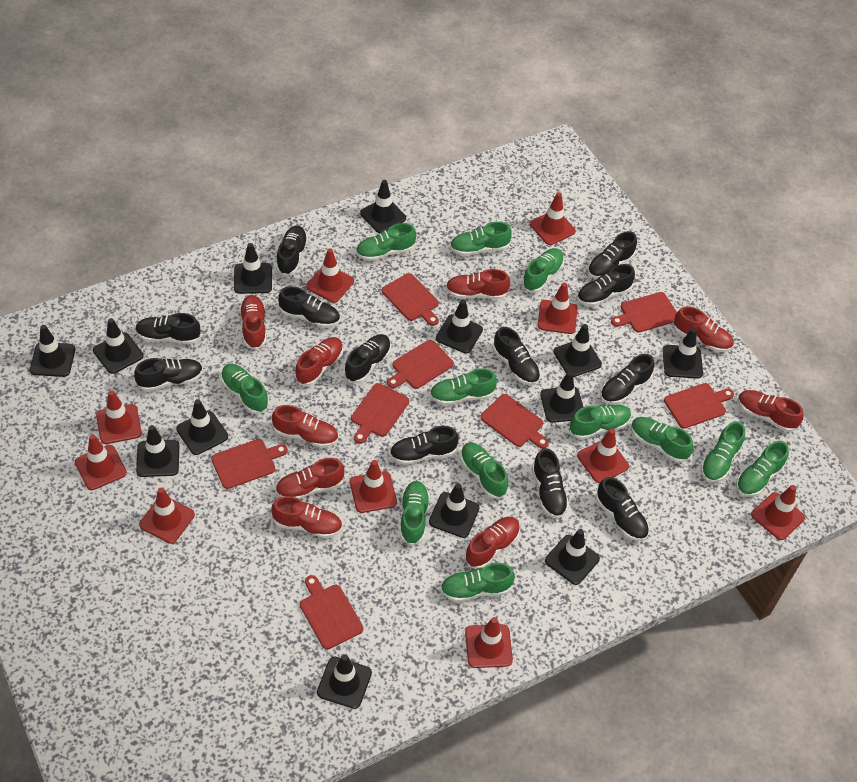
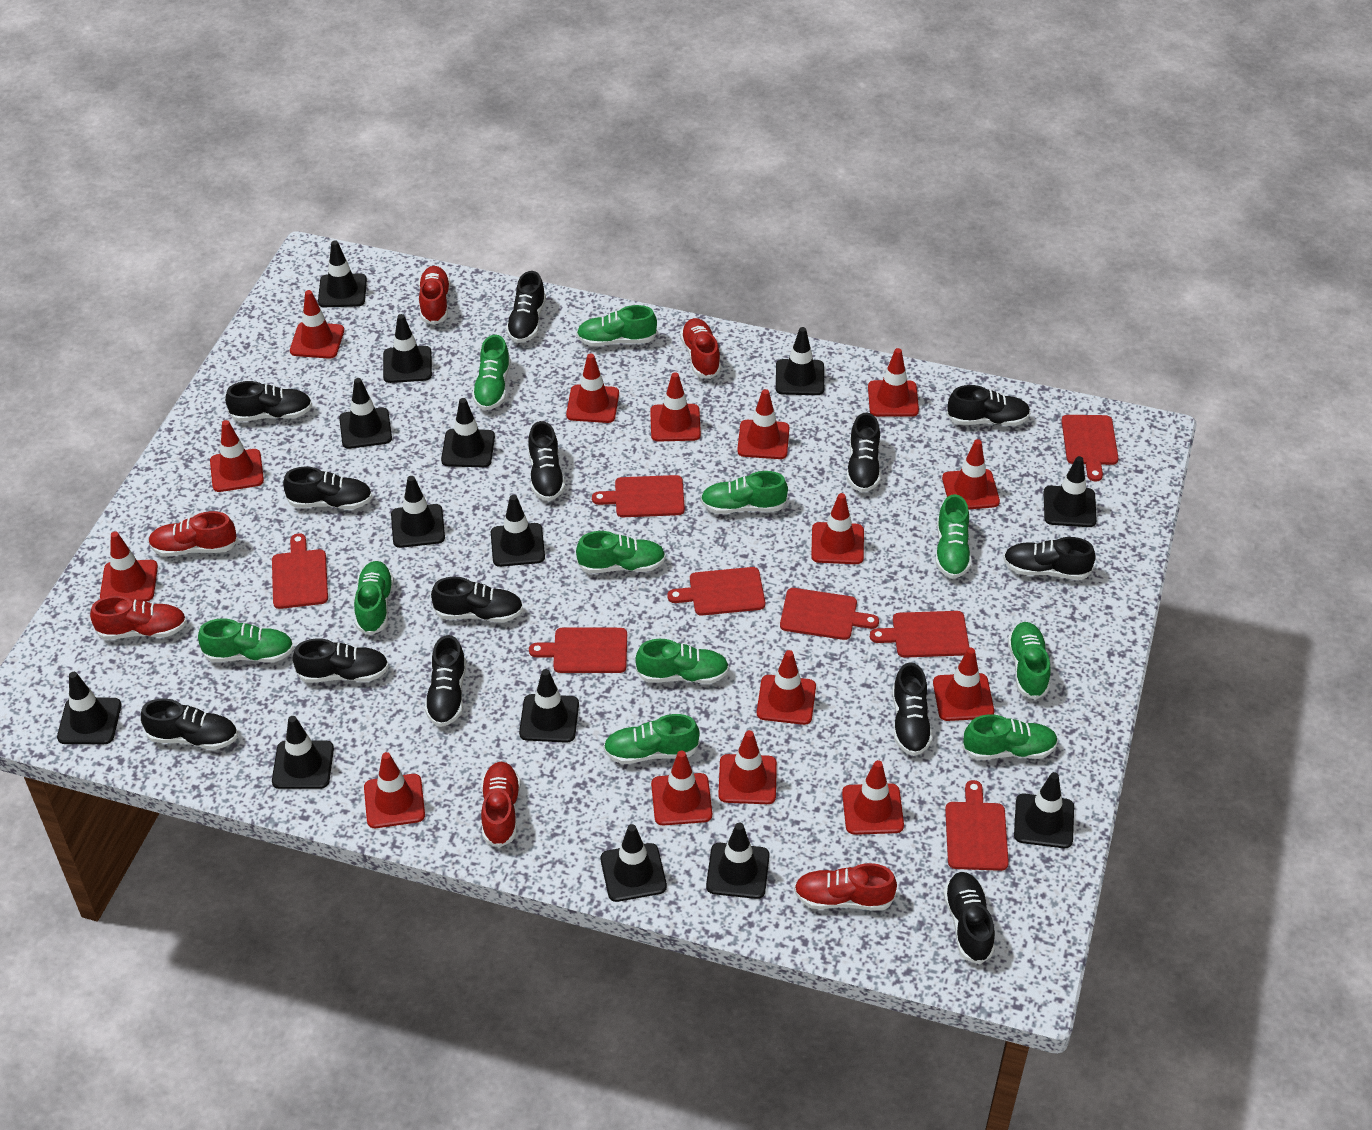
black shoe: [134,358,203,391] [135,313,201,344] [276,226,308,276] [278,286,340,328] [344,334,391,383] [390,426,459,465] [493,327,540,385] [532,448,569,519] [577,264,635,306] [588,231,637,279] [596,477,649,541] [600,354,655,405] = 12 -> [141,699,238,750] [225,381,312,422] [283,466,372,509] [293,639,389,683] [425,635,466,727] [431,577,523,622] [506,271,546,343] [528,421,565,501] [847,412,881,492] [892,662,933,756] [943,872,995,964] [946,385,1031,426] [1003,537,1096,580] = 13
black traffic cone: [30,325,76,377] [93,318,144,374] [136,425,180,477] [176,399,228,455] [234,243,272,294] [317,654,372,709] [360,180,406,233] [429,483,480,538] [436,300,483,354] [540,371,583,423] [545,529,600,585] [554,324,602,377] [663,328,703,379] = 13 -> [57,672,121,744] [272,716,334,789] [318,240,367,307] [339,378,392,449] [383,314,432,383] [391,476,445,548] [441,398,495,468] [491,495,545,567] [519,669,579,743] [601,824,667,902] [706,823,770,899] [776,327,824,395] [1014,772,1074,848] [1044,456,1097,527] = 14
green shoe: [221,364,269,414] [356,223,416,261] [400,481,430,546] [430,368,497,405] [440,563,515,602] [450,222,512,256] [460,442,508,499] [522,248,564,293] [570,404,631,440] [631,417,694,463] [701,421,745,482] [736,441,789,497] = 12 -> [198,618,294,663] [354,561,394,635] [472,335,511,410] [576,305,657,346] [576,531,666,573] [603,714,700,764] [635,639,729,684] [701,471,788,514] [936,494,971,579] [962,714,1058,760] [1008,622,1051,700] = 11
red shoe: [239,295,266,350] [272,405,338,448] [272,496,342,538] [275,458,345,499] [295,337,343,386] [446,269,510,299] [464,517,520,569] [673,306,734,352] [737,390,804,432] = 9 -> [90,596,187,640] [148,511,238,556] [419,266,450,325] [481,762,520,848] [680,318,721,379] [794,863,897,911] = 6
red traffic cone: [75,434,127,490] [96,390,142,444] [139,488,195,544] [306,248,354,303] [350,460,397,513] [465,617,513,668] [530,192,576,245] [538,283,578,334] [577,429,629,483] [751,485,805,540] = 10 -> [100,532,158,601] [210,420,264,492] [290,290,344,359] [364,752,425,828] [566,353,619,423] [650,372,701,442] [651,750,712,825] [718,730,777,804] [737,389,789,459] [757,650,816,725] [811,493,864,564] [842,760,904,835] [868,348,919,417] [933,648,994,721] [942,439,1000,510] = 15

